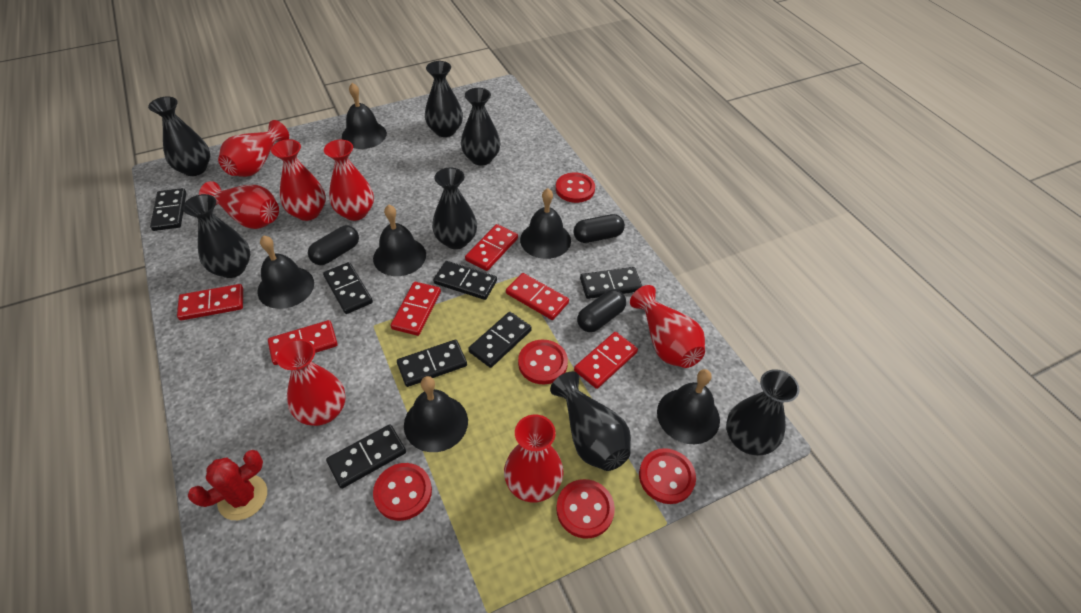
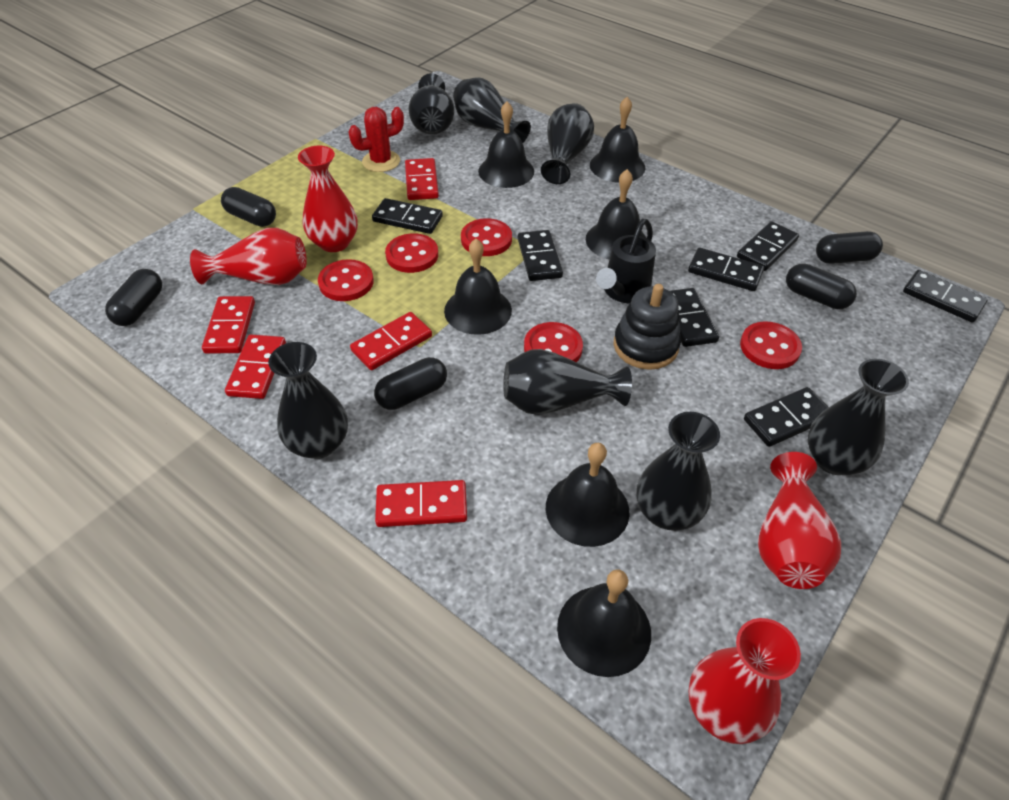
black capsule: [308,226,359,265] [573,214,625,243] [577,290,626,332] = 3 -> [105,269,162,326] [221,187,276,227] [374,357,447,410] [786,263,857,309] [816,231,883,264] = 5
black stacking toy: none = 0 -> [614,284,681,370] = 1
black watering can: none = 0 -> [596,219,656,303] = 1
red domino: [177,284,243,321] [268,320,338,365] [391,282,441,336] [465,224,518,271] [506,273,569,320] [574,332,638,389] = 6 -> [202,296,255,354] [225,335,286,399] [350,312,432,370] [375,480,467,527] [405,158,439,200] = 5
red vase: [199,181,279,229] [218,120,289,177] [271,139,326,221] [276,339,346,426] [324,140,374,221] [504,414,563,502] [630,285,705,368] = 7 -> [190,228,307,285] [298,146,358,252] [688,618,801,744] [758,452,841,589] = 4

